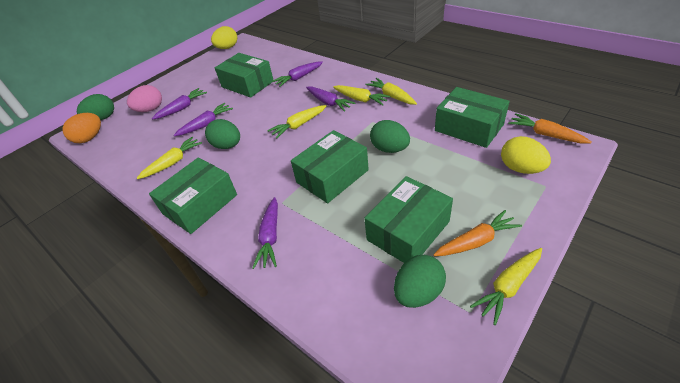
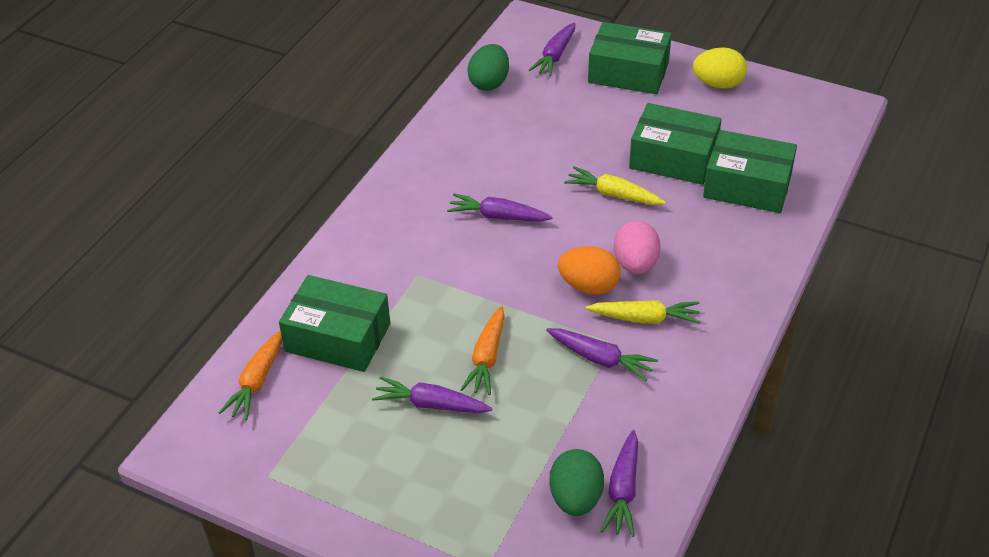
green box: [149,157,237,234] [215,53,273,98] [291,130,369,203] [364,176,453,263] [435,87,510,148] = 5 -> [279,275,390,372] [588,22,672,94] [629,103,722,185] [703,130,797,213] = 4
green egg: [77,94,114,120] [205,119,240,149] [370,120,410,153] [394,255,446,308] = 4 -> [467,44,509,91] [549,449,604,516] = 2
yellow carrot: [137,137,202,179] [267,105,326,139] [333,85,391,105] [365,78,417,105] [470,248,542,325] = 5 -> [564,166,666,205] [586,300,701,324] = 2
yellow egg: [211,26,237,49] [501,136,551,174] = 2 -> [693,47,747,89] = 1

